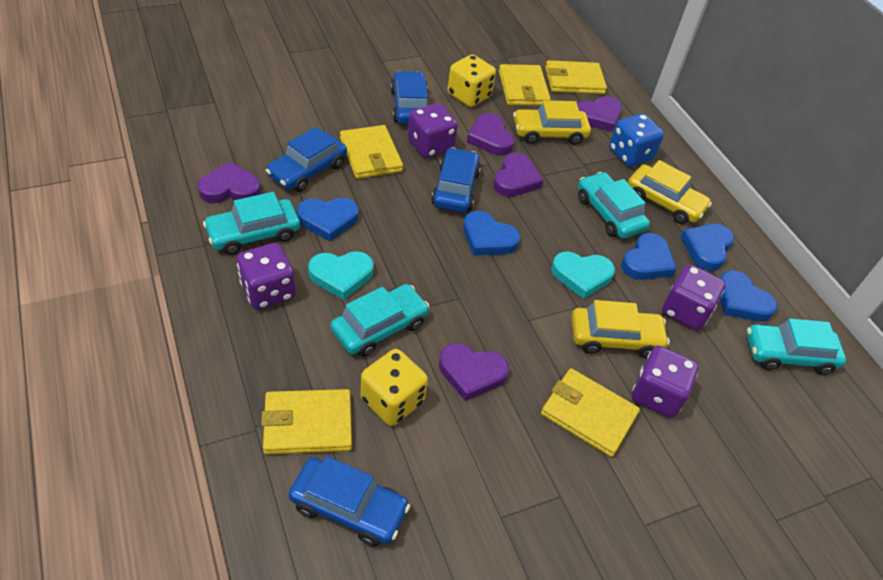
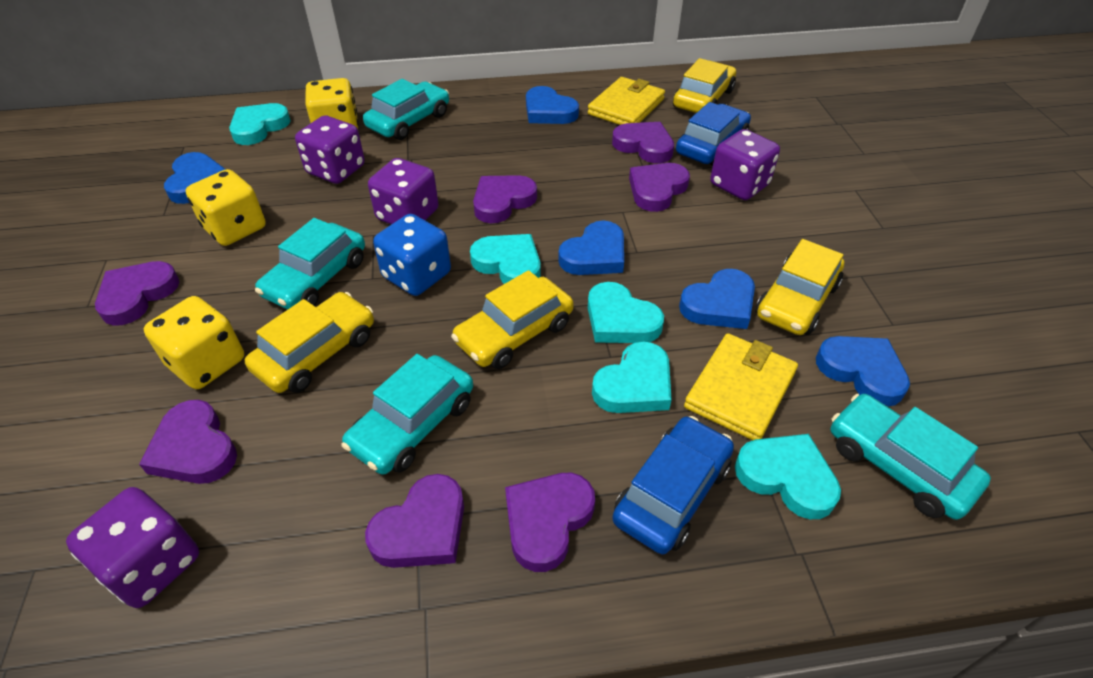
blue car: [266,127,347,192] [289,456,410,547] [391,71,428,124] [431,147,481,213] = 4 -> [612,416,734,554] [676,102,751,166] = 2
purple heart: [198,162,261,203] [439,343,509,401] [467,113,514,155] [493,153,543,197] [577,96,622,132] = 5 -> [95,261,179,326] [139,400,237,484] [365,474,464,568] [473,175,537,223] [505,473,595,572] [612,122,674,163] [629,163,690,212] = 7
turquoise heart: [308,251,374,300] [551,251,615,299] = 2 -> [229,103,291,145] [470,234,541,284] [588,282,664,343] [592,341,672,413] [735,434,841,519] = 5
yellow car: [513,100,591,145] [571,300,670,358] [628,160,712,224] = 3 -> [245,292,374,393] [451,270,574,369] [673,58,736,113] [756,239,844,335] = 4
yellow dice: [360,349,428,426] [447,54,496,107] = 2 -> [144,296,244,389] [186,169,266,246] [305,78,358,129] = 3
yellow wallet: [261,389,352,454] [340,125,403,179] [499,64,551,106] [541,368,640,457] [545,60,607,94] = 5 -> [588,77,665,125] [684,333,798,440] = 2

